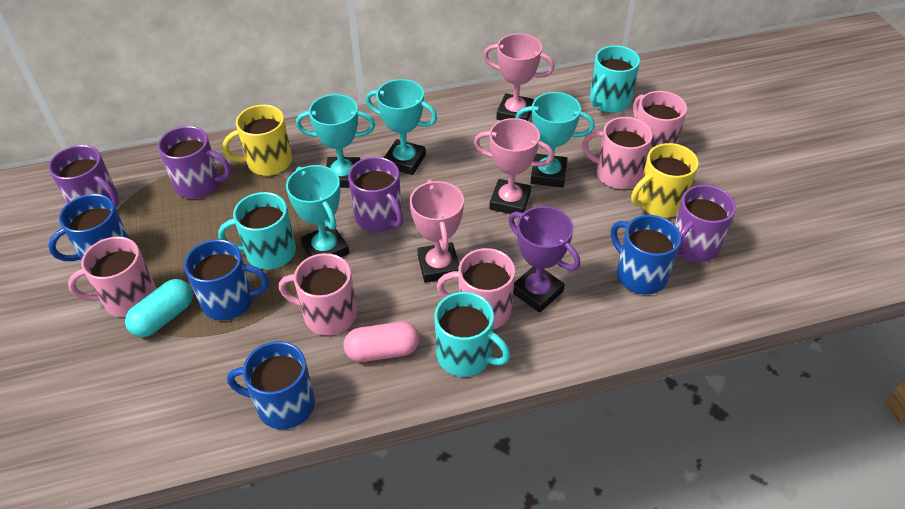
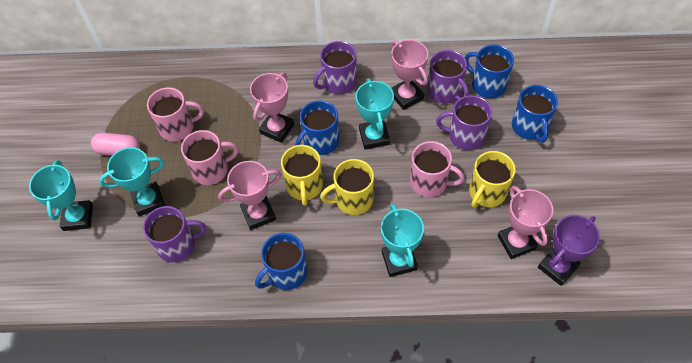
pink mug: [68,237,156,317] [279,253,357,335] [437,248,515,329] [582,117,653,189] [633,91,687,151] = 5 -> [147,87,204,141] [181,130,238,185] [410,141,464,197] = 3
pink trophy: [410,179,464,283] [474,118,554,214] [483,33,555,121] = 3 -> [218,161,281,230] [250,72,294,143] [391,40,428,110] [497,186,553,259] = 4
turquoise capsule: [125,279,193,337] = 1 -> none = 0
turquoise mug: [218,192,296,270] [434,292,510,377] [590,45,640,113] = 3 -> none = 0
yellow mug: [223,105,292,176] [631,143,699,218] = 2 -> [281,145,323,206] [320,159,374,215] [469,151,516,208] = 3

